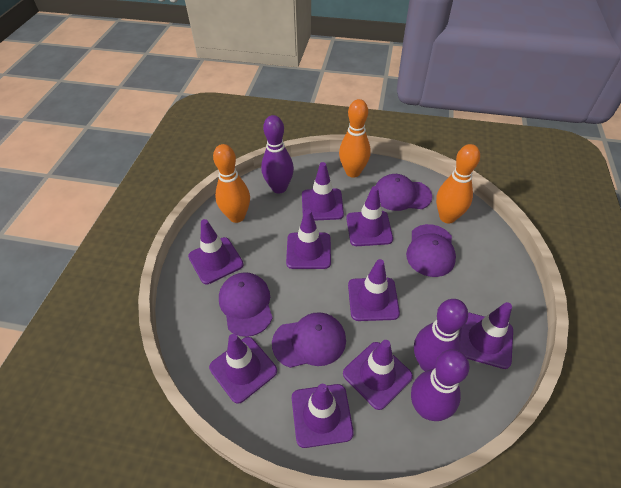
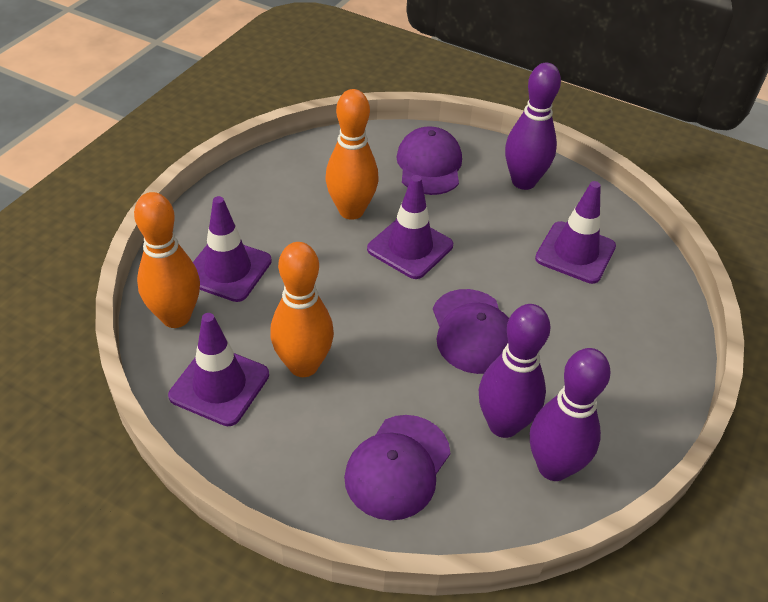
purple cap: [219,272,273,337] [272,312,346,368] [375,174,432,211] [406,224,456,277] = 4 -> [344,415,450,520] [396,126,462,195] [433,289,509,374] = 3
purple traffic cone: [188,219,244,284] [209,334,277,404] [286,209,331,269] [292,384,354,448] [302,162,344,221] [343,340,413,410] [346,186,393,246] [348,259,400,321] [459,302,513,369] = 9 -> [168,313,269,426] [193,196,272,302] [367,175,453,279] [535,181,616,284] = 4

